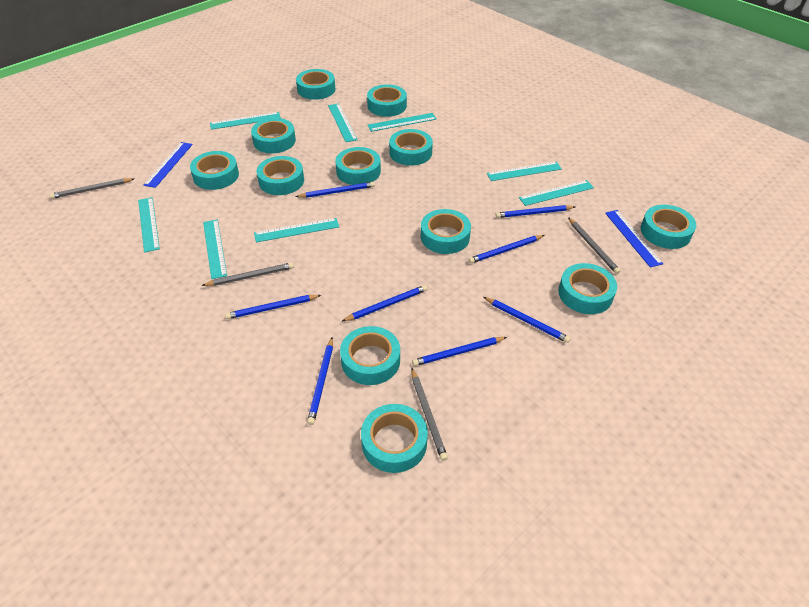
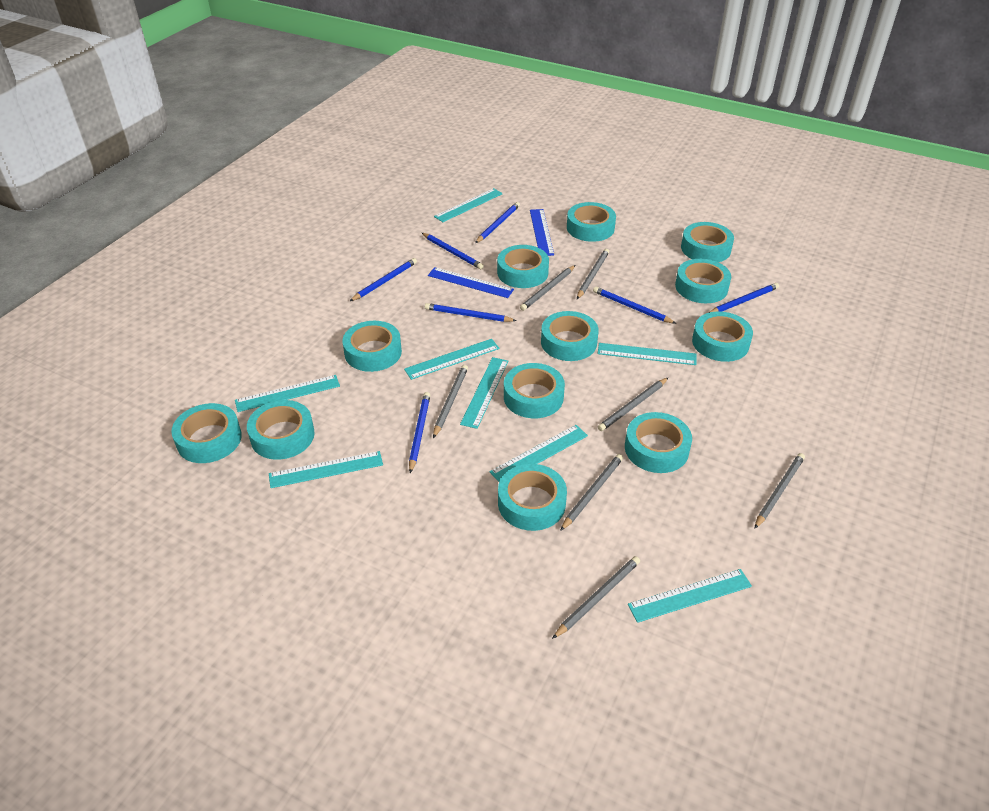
blue pencil: [225,295,321,319] [296,182,375,198] [307,337,333,425] [342,285,428,321] [412,337,507,366] [468,235,544,263] [483,297,571,343] [495,205,575,218] = 8 -> [350,258,417,301] [409,392,430,473] [422,233,484,269] [425,303,517,322] [475,202,520,243] [593,287,676,324] [708,283,779,313] = 7
grey pencil: [49,178,134,199] [201,262,294,286] [411,368,448,461] [568,217,621,274] = 4 -> [433,365,468,438] [520,265,575,311] [552,556,640,639] [560,454,623,531] [577,249,609,299] [598,378,668,431] [754,453,805,529] = 7

